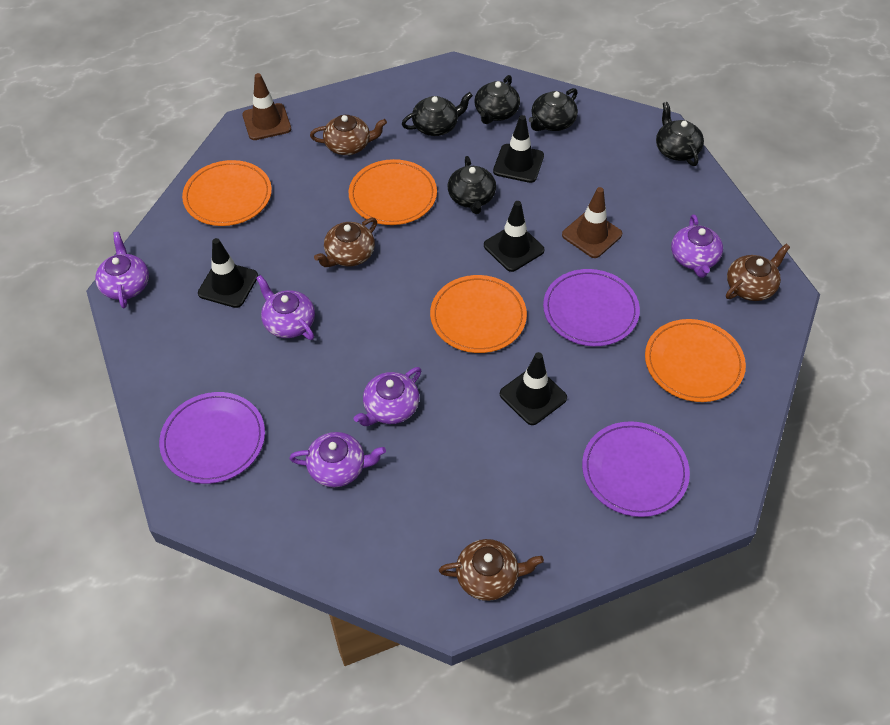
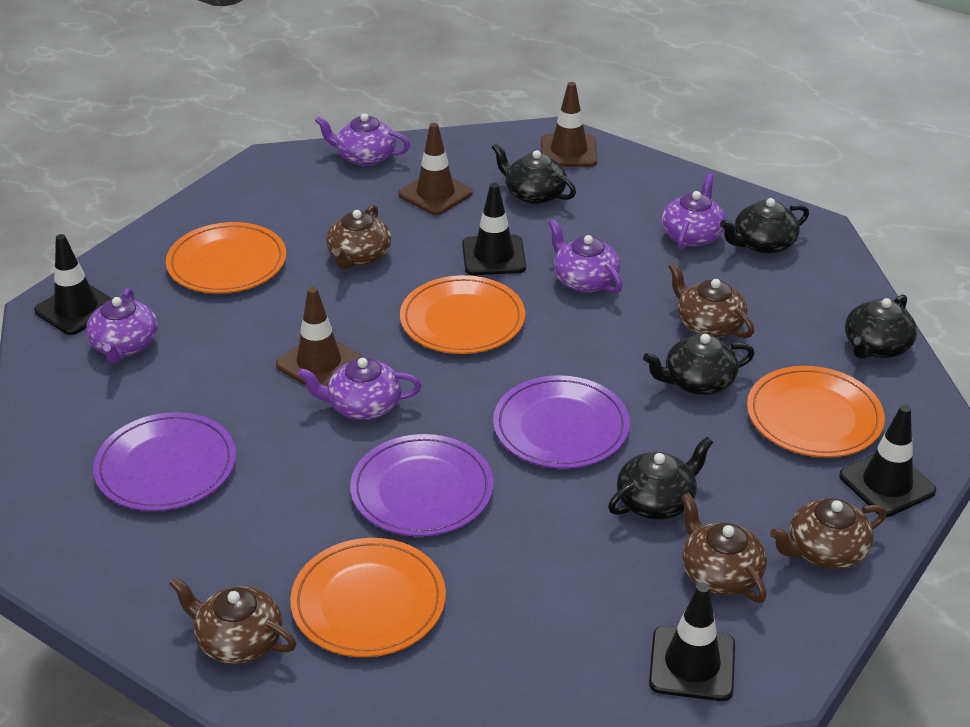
brown teapot: [310,115,387,155] [314,218,377,267] [439,539,544,601] [726,244,790,301] = 4 -> [170,577,296,664] [326,205,391,270] [669,262,754,338] [681,493,767,603] [770,498,887,569] = 5
brown traffic cone: [242,73,291,140] [562,187,622,258] = 2 -> [276,287,362,386] [398,123,473,215] [541,82,597,167] = 3

